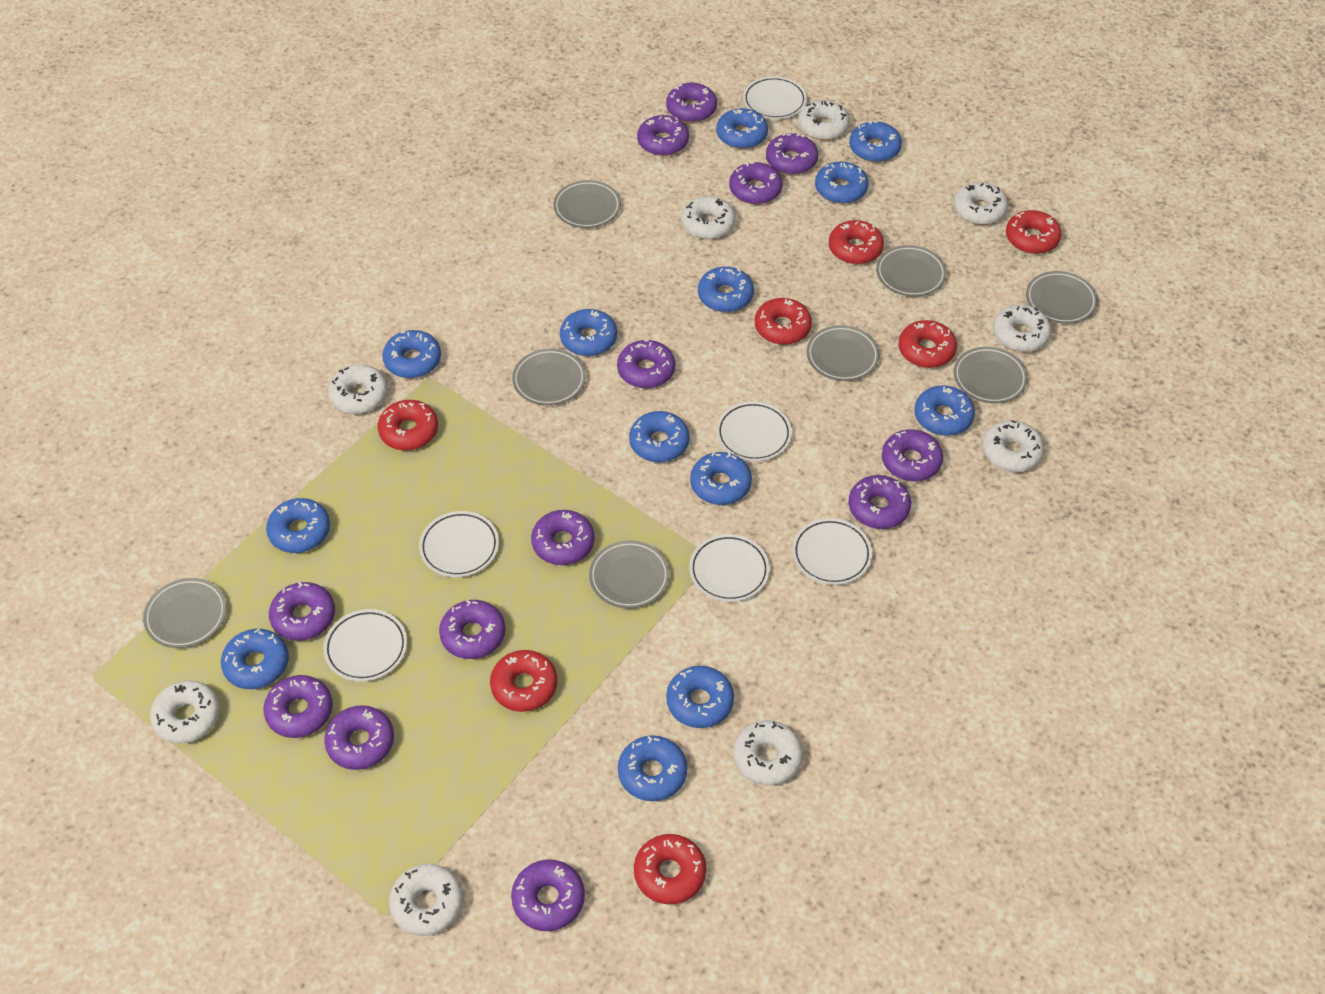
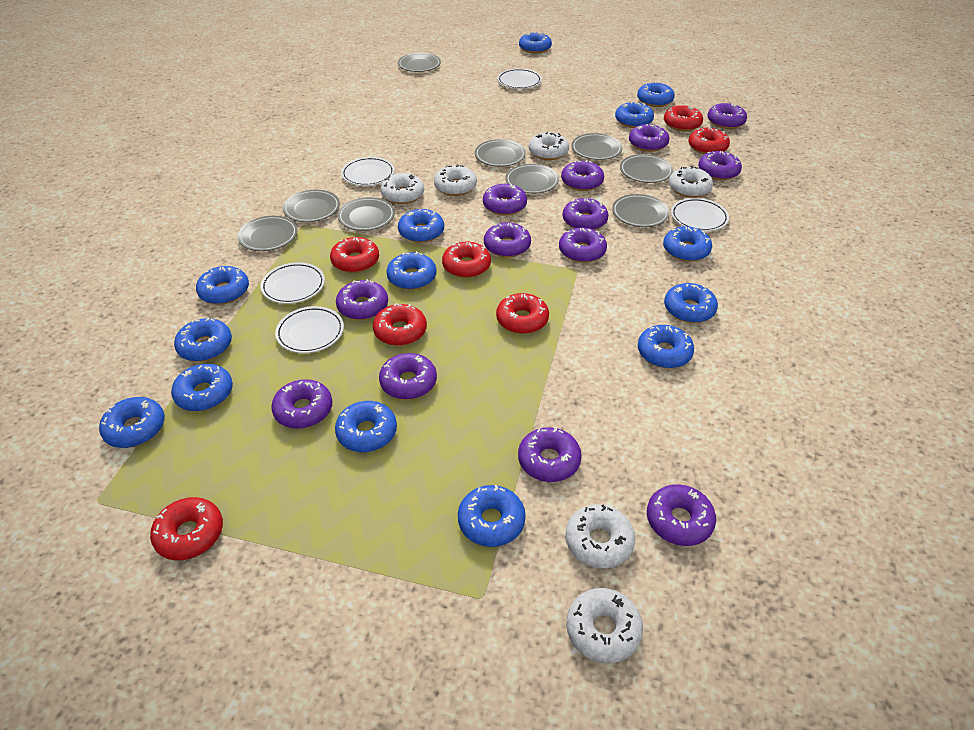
blue donut: [221,629,289,689] [266,498,330,553] [382,330,441,378] [560,309,617,356] [618,735,687,801] [629,411,690,462] [666,666,734,728] [690,452,752,505] [698,267,754,312] [716,108,768,149] [815,161,869,204] [849,121,902,162] [915,385,975,436] = 13 -> [99,397,165,448] [171,364,233,411] [174,317,232,362] [196,266,249,305] [335,401,397,452] [386,251,436,290] [398,209,444,243] [458,485,526,547] [519,32,552,54] [615,102,654,128] [637,81,675,107] [638,325,694,368] [663,226,712,262] [664,283,718,323] = 14
grey plate: [143,578,227,648] [512,349,586,406] [553,180,621,228] [589,540,670,609] [807,325,880,381] [876,245,947,297] [954,347,1028,404] [1026,271,1098,324] = 8 -> [238,216,298,251] [283,190,340,222] [338,197,395,231] [398,53,441,72] [475,139,526,167] [505,164,559,194] [571,133,622,160] [612,194,669,227] [620,154,673,183] = 9
white donut: [150,680,220,744] [328,365,388,414] [389,864,463,936] [681,196,735,239] [734,721,803,785] [798,100,850,140] [954,182,1008,225] [983,420,1044,472] [993,305,1051,352] = 9 -> [380,173,424,204] [434,164,477,196] [529,132,569,160] [565,504,635,569] [566,588,643,664] [669,166,713,198] = 6
white plate: [324,609,407,682] [419,511,499,577] [689,534,770,602] [716,401,792,461] [743,76,807,119] [792,518,872,585] = 6 -> [260,262,325,304] [275,306,344,353] [341,157,395,186] [497,68,542,89] [671,198,729,232] = 5

